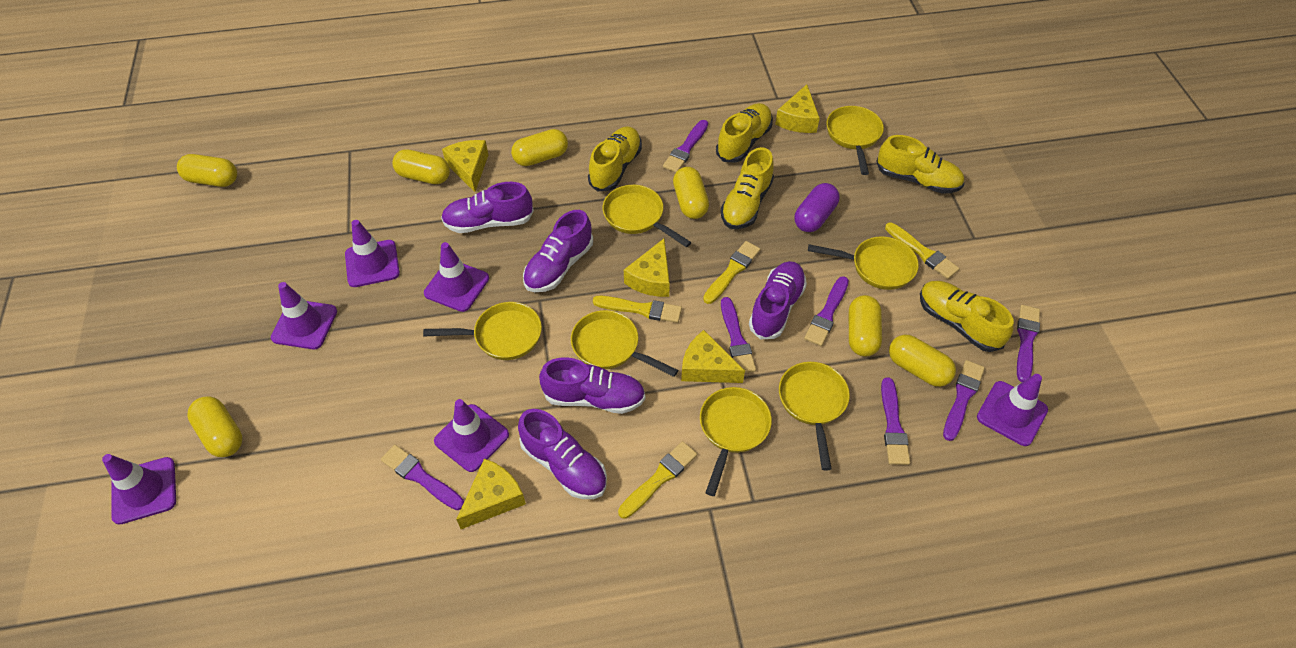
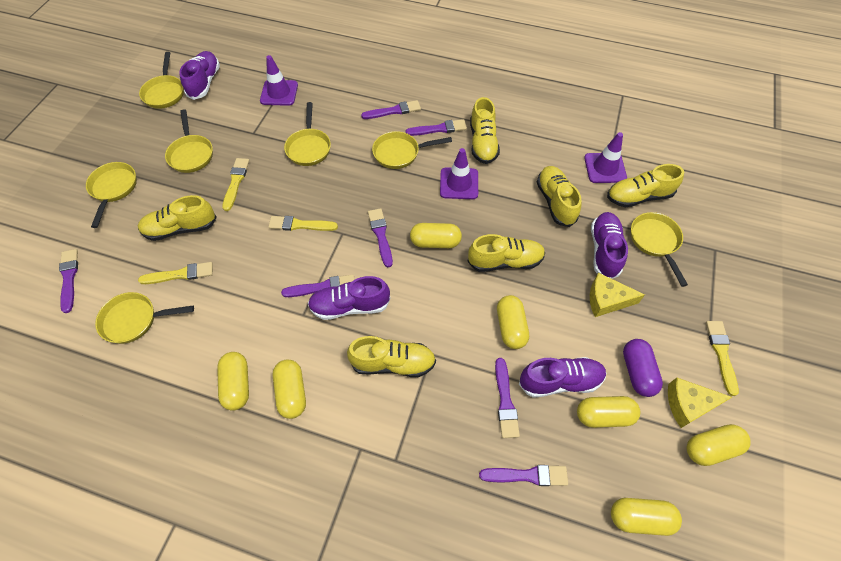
purple shoe: [441,182,534,233] [518,409,607,499] [523,210,593,292] [539,358,645,414] [749,261,807,339] = 5 -> [179,51,220,100] [308,276,390,320] [519,357,607,398] [591,212,628,279] = 4
purple traffic cone: [102,454,176,525] [271,282,337,349] [345,220,400,287] [424,242,489,312] [434,399,509,472] [977,374,1048,446] = 6 -> [260,55,298,106] [440,148,478,199] [584,132,627,183] = 3
yellow cheese: [442,140,488,192] [456,459,526,529] [624,239,670,297] [681,330,745,383] [775,84,820,133] = 5 -> [590,273,645,317] [668,378,732,428] = 2
yellow shoe: [588,126,642,191] [716,103,773,163] [721,147,774,229] [876,135,964,194] [920,281,1014,352] = 5 -> [138,195,217,241] [347,336,436,377] [468,234,546,272] [470,97,500,164] [537,166,581,227] [607,164,684,207] = 6

